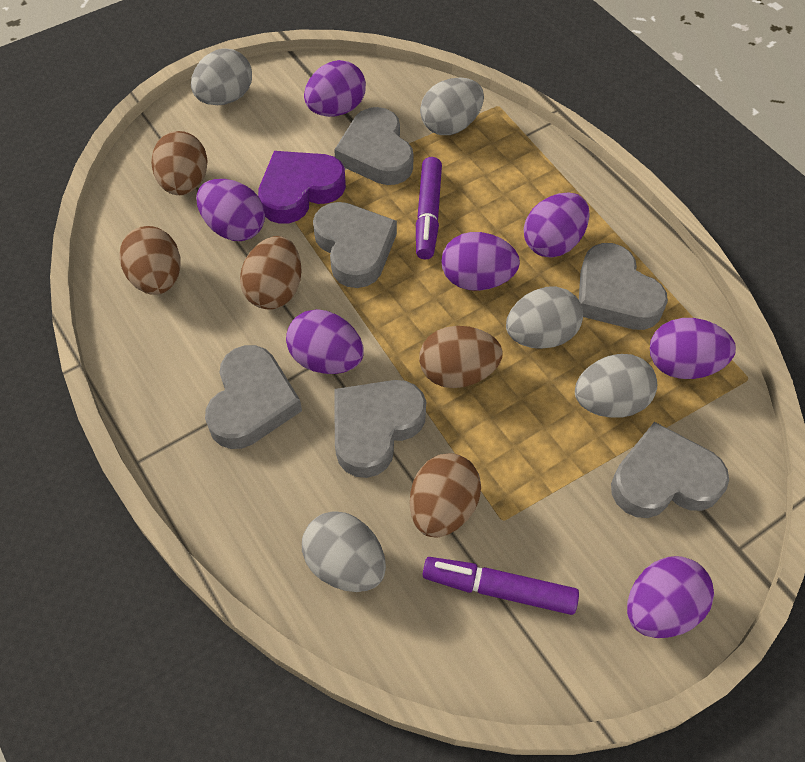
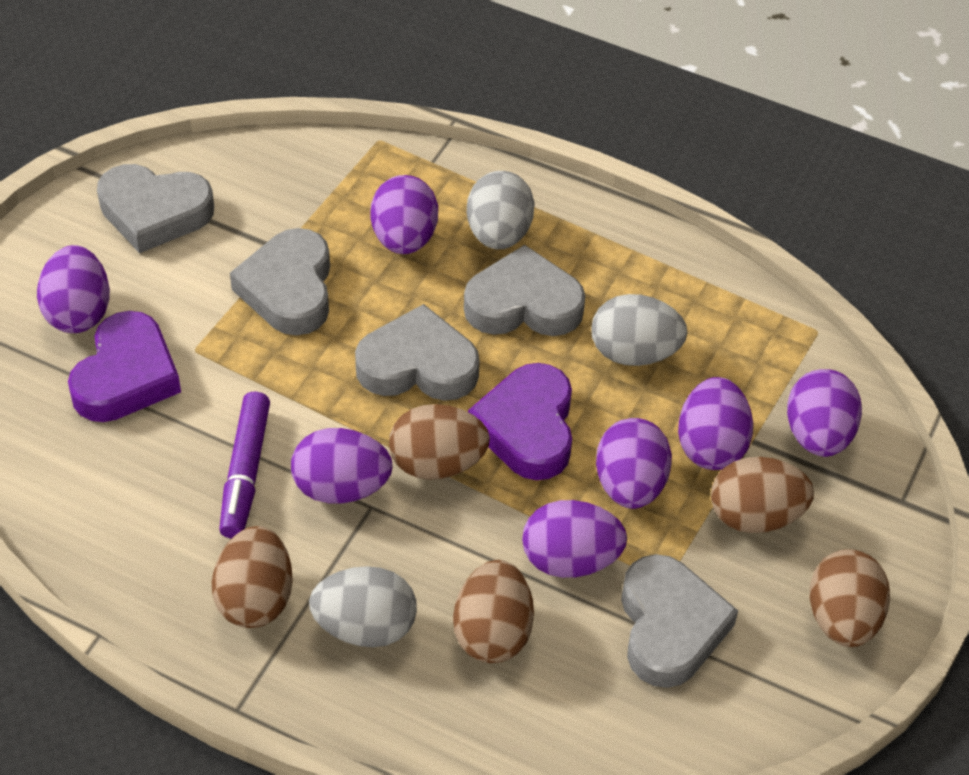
grey egg: [191,48,252,105] [302,511,386,592] [420,77,484,135] [506,286,583,349] [575,354,657,418] = 5 -> [309,566,417,647] [467,171,534,249] [591,294,688,366] = 3
grey heart: [205,345,302,449] [313,202,397,288] [334,107,414,185] [335,380,426,478] [579,243,668,330] [611,422,729,518] = 6 -> [97,164,214,253] [230,228,330,335] [355,304,480,401] [464,245,585,336] [621,554,738,688] = 5
purple heart: [258,151,346,224] = 1 -> [68,311,181,422] [468,363,572,480] = 2
purple marker: [416,157,442,259] [422,557,579,615] = 2 -> [219,392,270,539] = 1

